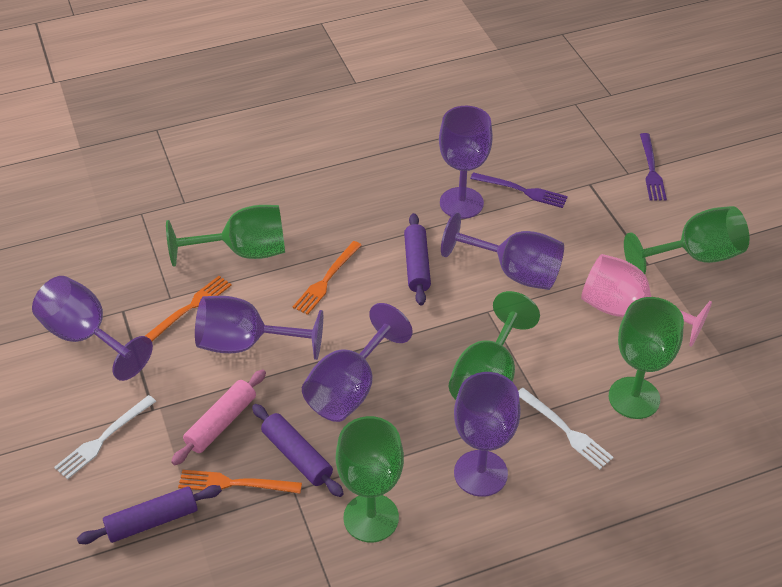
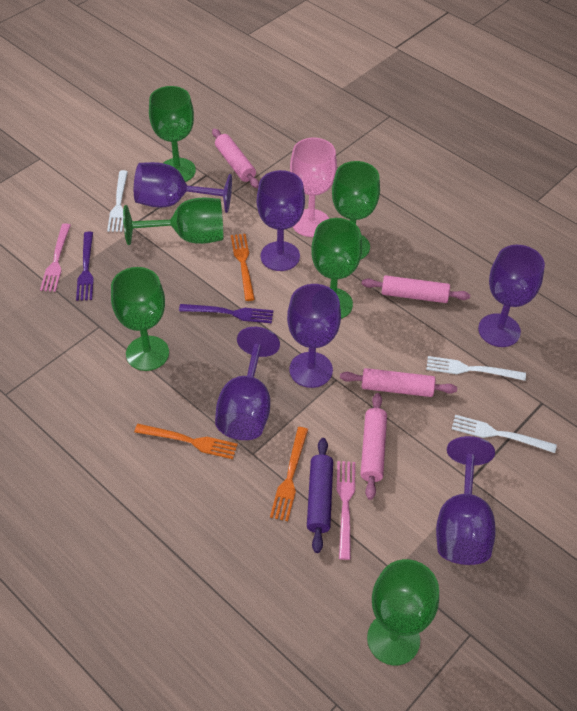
green goblet: [166,205,285,267] [336,416,404,542] [448,291,540,400] [609,297,684,419] [624,206,750,274] = 5 -> [111,267,169,371] [123,198,223,245] [149,86,196,182] [311,218,362,319] [332,161,380,260] [367,559,439,665] = 6
pink fork: none = 0 -> [40,224,71,292] [337,461,355,560] = 2
pink rolling pin: [171,369,266,465] = 1 -> [212,128,259,188] [340,368,457,397] [361,393,387,500] [362,275,470,303] = 4
purple rolling pin: [77,485,222,544] [252,404,344,497] [404,213,431,305] = 3 -> [307,438,333,553] = 1
white fork: [54,395,156,479] [518,388,614,469] = 2 -> [107,170,128,232] [426,356,526,381] [452,415,557,453] = 3

